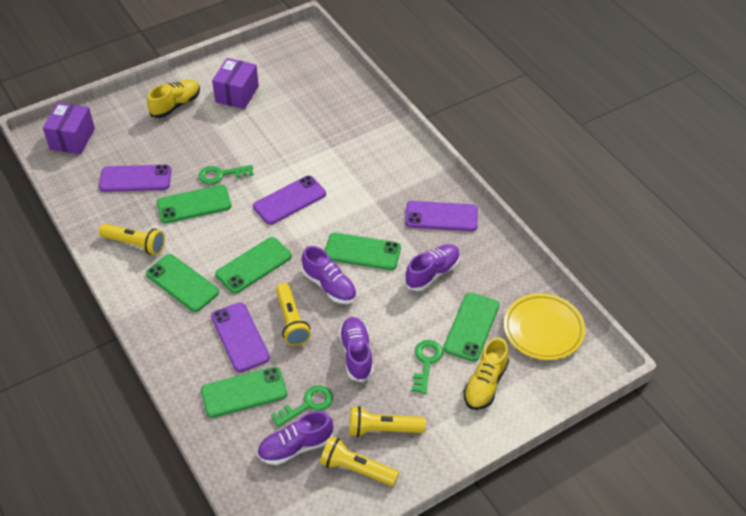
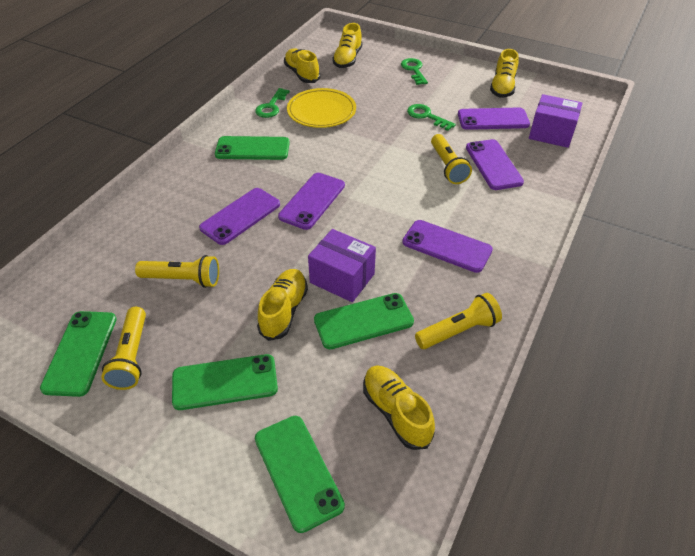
green phone: [146,254,219,312] [157,185,231,223] [201,367,287,418] [215,237,292,294] [325,233,401,270] [443,292,499,362] = 6 -> [40,311,117,397] [172,354,278,410] [215,136,290,160] [255,416,345,533] [314,293,414,349] = 5
purple phone: [99,165,171,192] [211,302,270,372] [253,176,326,225] [405,201,478,231] = 4 -> [199,188,280,245] [278,173,345,230] [402,220,493,273] [458,107,530,130] [466,139,524,190] = 5
purple shoe: [257,411,333,465] [302,246,357,304] [339,317,373,382] [405,244,460,291] = 4 -> none = 0
yellow shoe: [147,79,200,118] [464,337,509,410] = 2 -> [257,269,308,341] [284,48,320,83] [332,23,362,68] [363,365,435,450] [490,49,519,98] = 5

